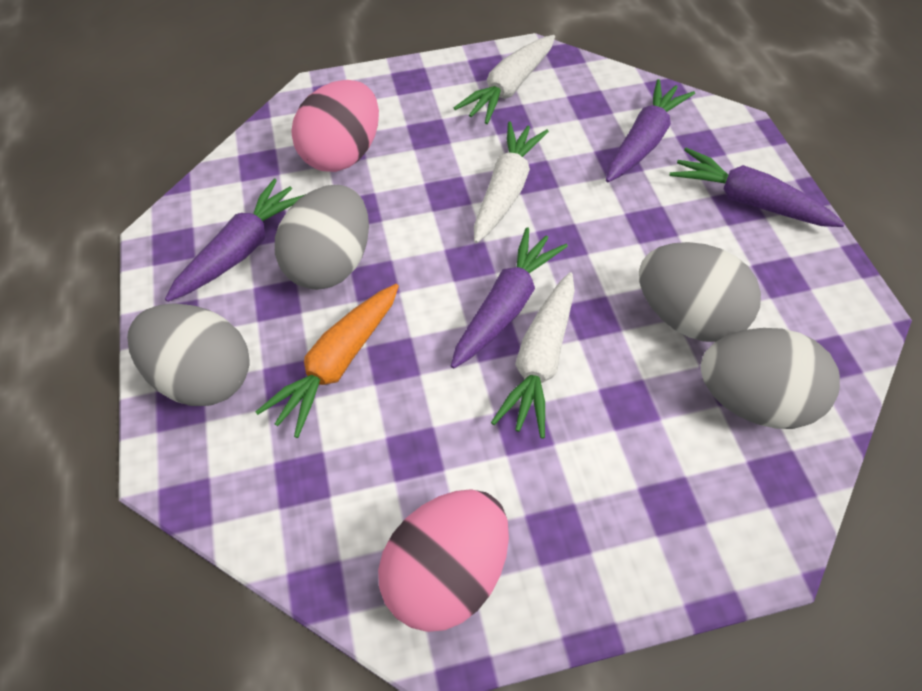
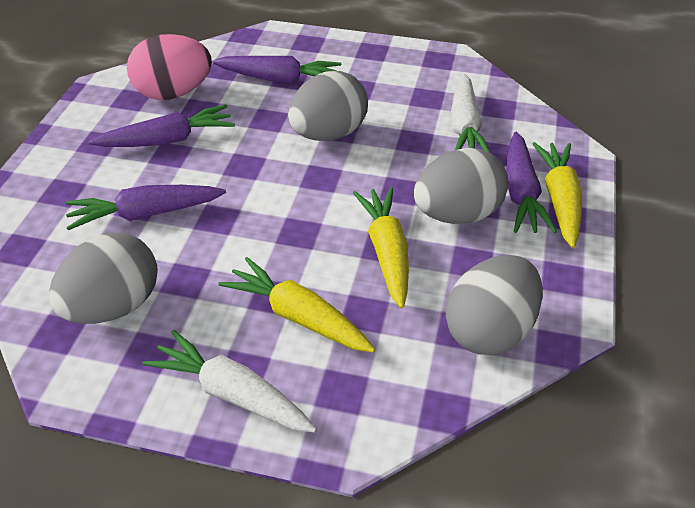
orange carrot: [255,284,399,438] = 1 -> none = 0
pink egg: [291,80,379,172] [378,489,509,632] = 2 -> [127,34,212,100] = 1
white carrot: [454,35,555,124] [474,122,549,243] [491,272,575,439] = 3 -> [143,330,317,433] [451,74,490,153] = 2
yellow carrot: none = 0 -> [218,257,375,352] [353,187,409,308] [532,142,582,248] = 3

